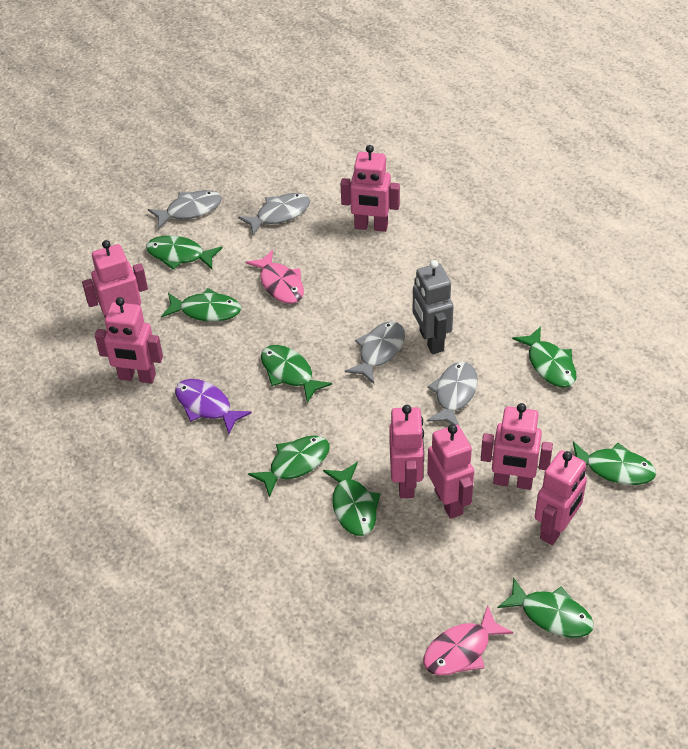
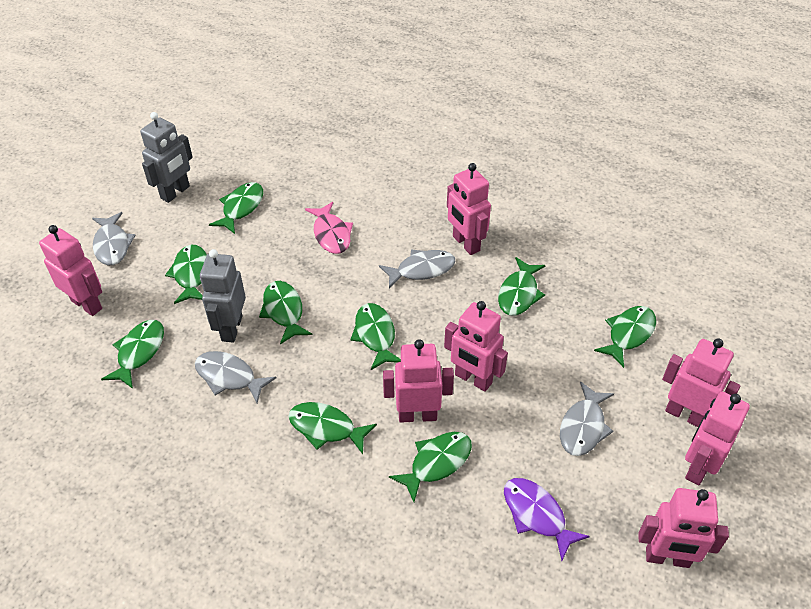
green fish: [146,235,222,269] [161,288,241,322] [248,435,330,498] [261,345,332,403] [323,462,381,536] [497,577,594,638] [512,326,576,388] [573,442,656,485] = 8 -> [101,320,164,389] [165,245,207,304] [209,182,263,234] [259,281,312,344] [288,402,377,454] [350,303,401,370] [389,432,472,502] [498,257,546,316] [594,306,656,368] = 9
grey robot: [413,260,454,354] = 1 -> [140,112,193,203] [200,249,246,342] = 2
pink fish: [246,250,304,304] [423,606,513,676] = 2 -> [305,202,353,254] = 1

